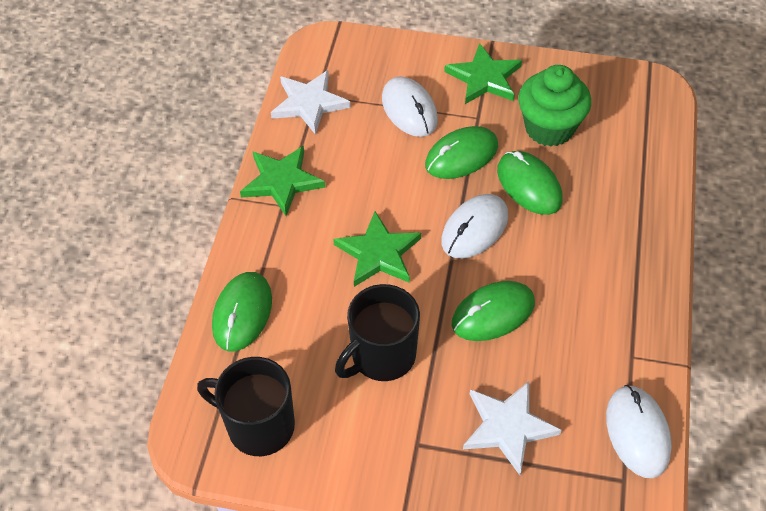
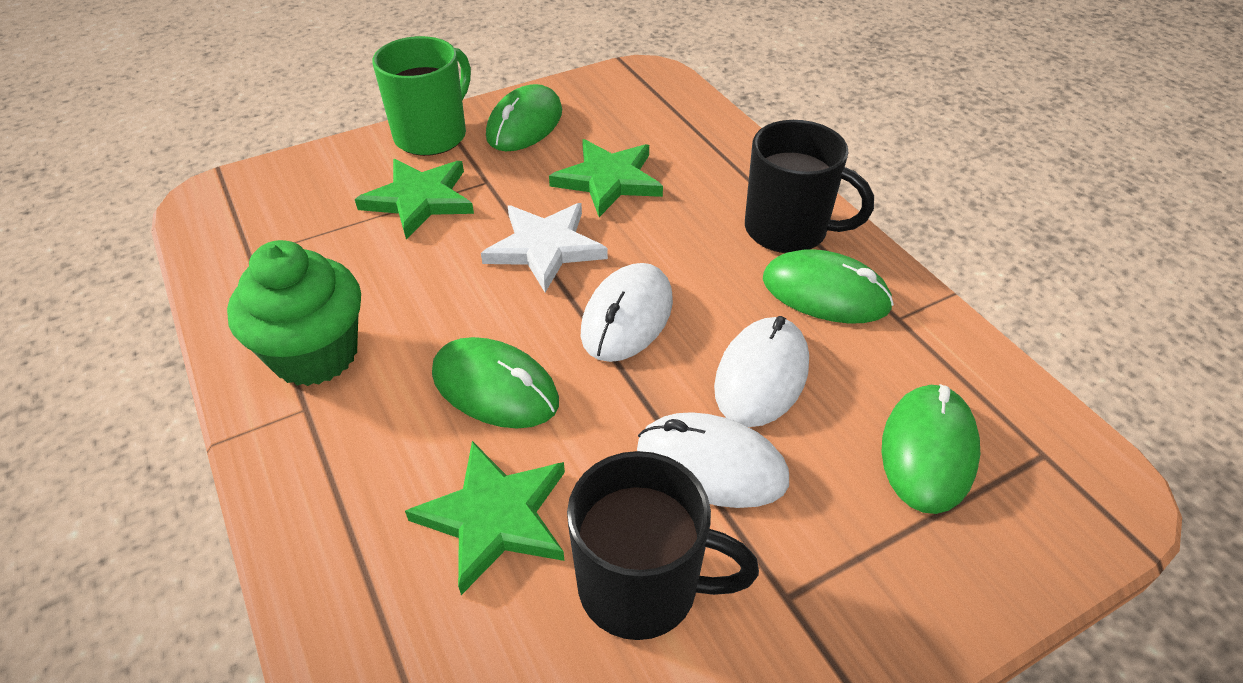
green mug: none = 0 -> [372,36,471,156] = 1
white star: [271,70,351,135] [463,381,562,475] = 2 -> [481,203,608,292] = 1

